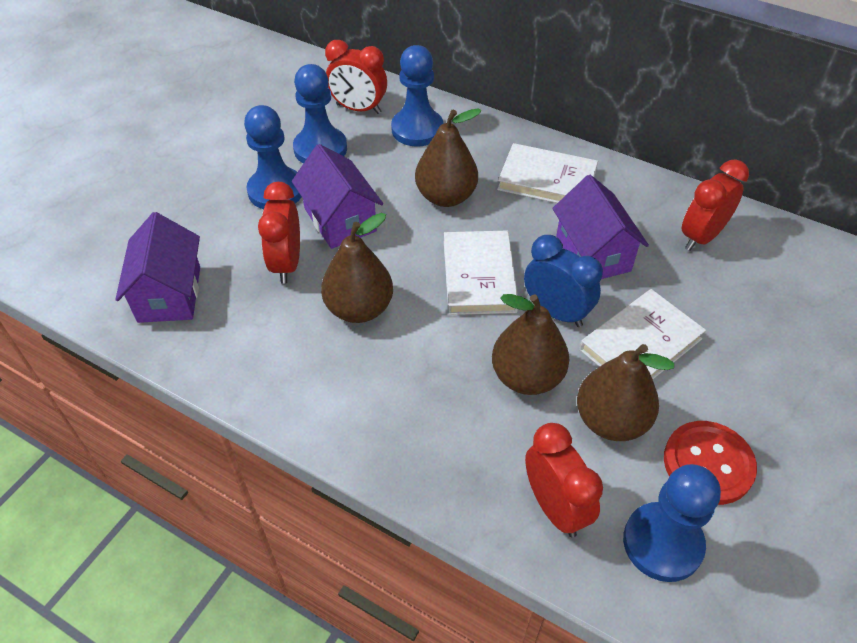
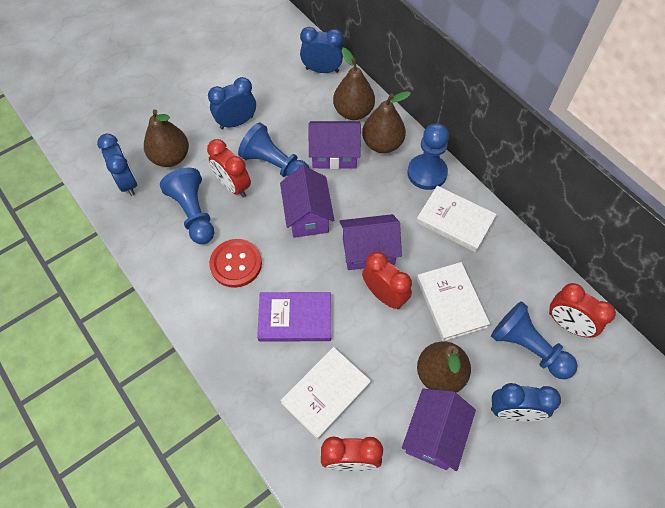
blue clock: [524,235,603,327] = 1 -> [97,134,137,196] [208,77,256,129] [300,27,343,73] [491,383,561,421] = 4
purple book: none = 0 -> [257,292,331,342] = 1
purple house: [115,212,200,323] [292,144,383,249] [552,175,649,279] = 3 -> [280,166,334,238] [308,121,361,169] [339,214,402,270] [402,389,476,471] = 4

